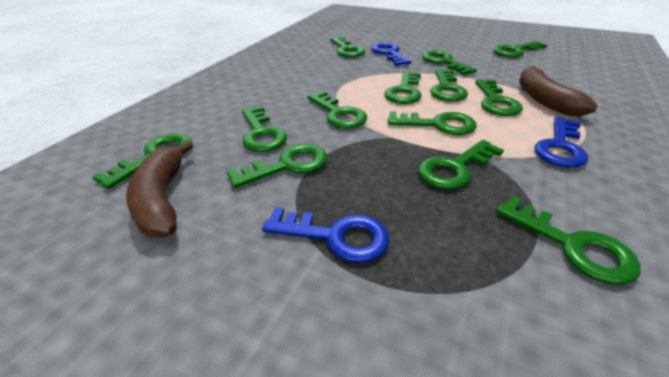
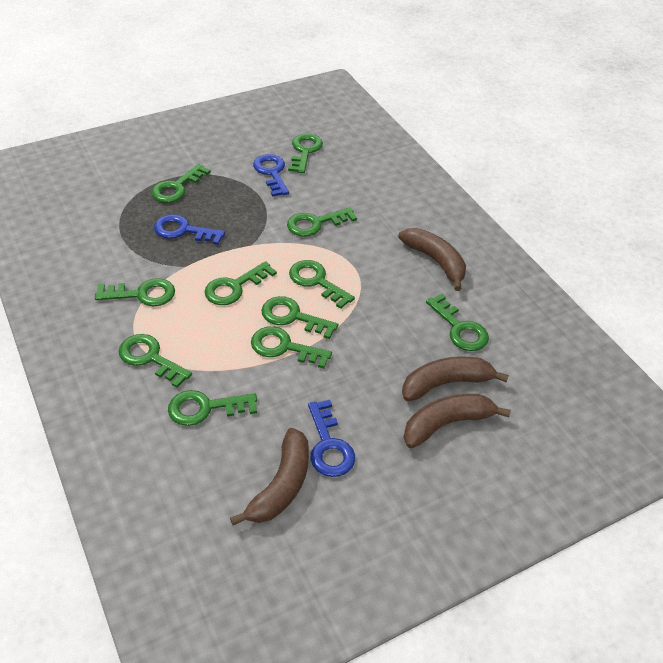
brown banana: [126,140,193,237] [519,66,598,116] = 2 -> [230,428,309,526] [398,228,466,291] [402,357,509,401] [403,394,511,448] = 4
green key: [92,133,192,189] [226,144,327,188] [242,106,287,152] [307,91,367,129] [330,37,365,58] [384,71,422,104] [388,111,477,135] [418,140,504,189] [422,50,477,75] [430,69,468,102] [475,80,523,116] [493,41,547,57] [496,196,641,285] = 13 -> [95,278,175,306] [118,334,192,388] [152,164,211,203] [168,390,257,426] [205,261,277,305] [251,326,332,369] [261,296,339,339] [287,207,357,237] [288,134,323,173] [289,260,355,309] [426,294,489,351] = 11

